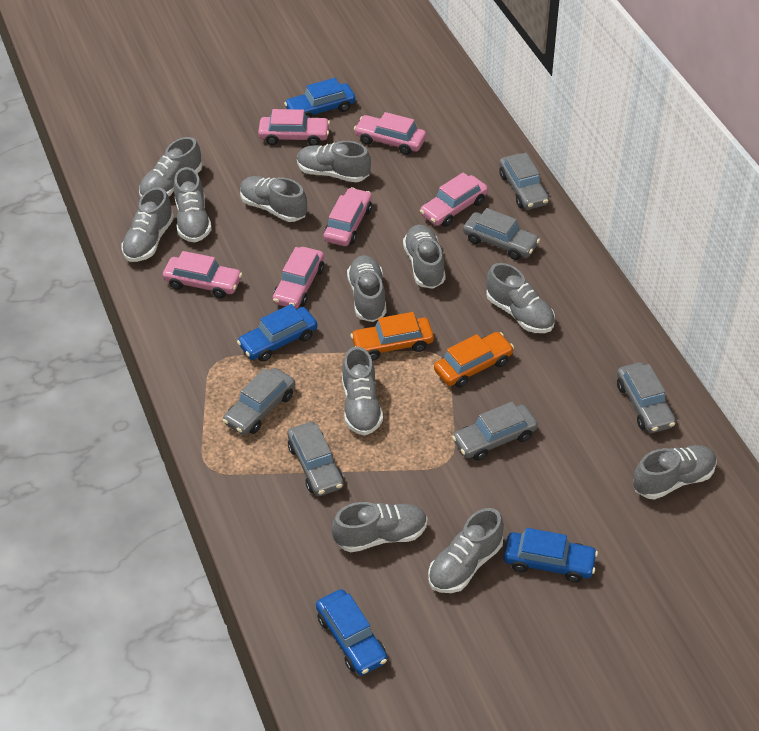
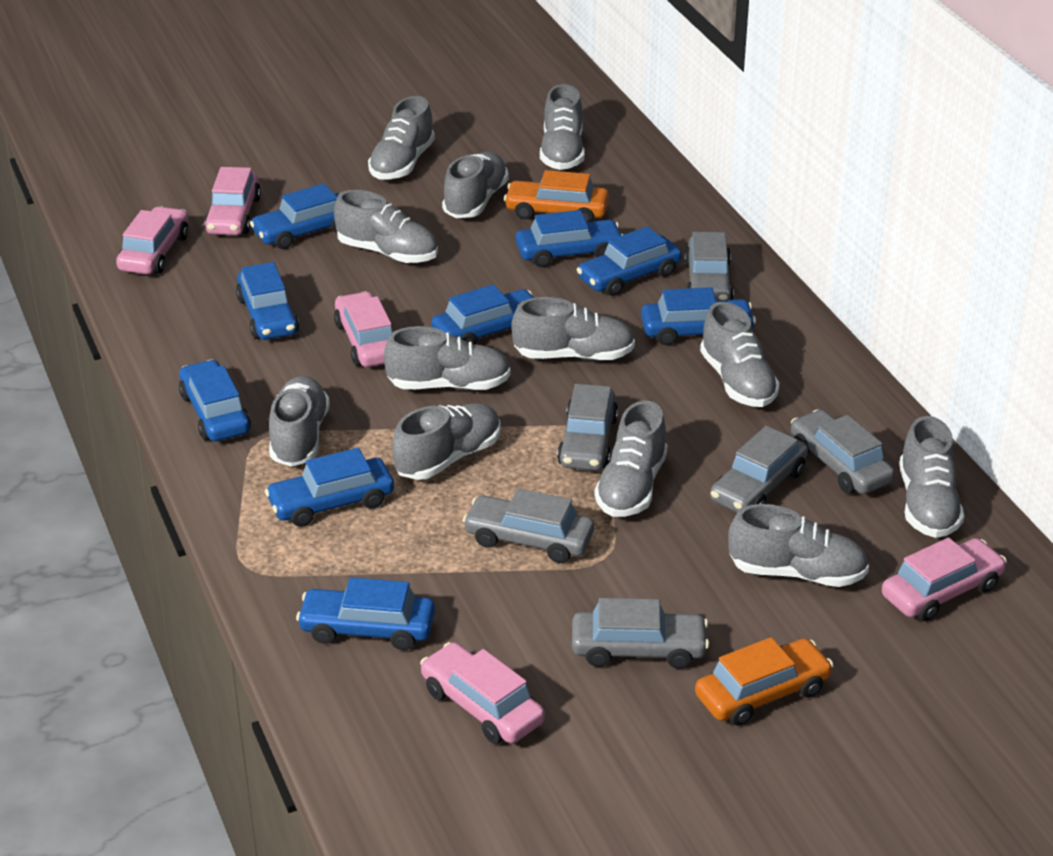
blue car: [237,304,318,362] [284,78,356,118] [316,589,387,675] [503,528,598,583] = 4 -> [179,360,251,441] [236,262,299,340] [250,184,339,249] [265,448,394,527] [296,577,435,650] [431,284,534,345] [516,210,623,267] [577,226,682,296] [641,287,756,345] = 9
pink car: [163,251,242,298] [258,109,330,146] [273,247,324,309] [323,187,372,246] [354,112,426,155] [420,172,488,227] = 6 -> [116,206,188,274] [204,167,261,235] [334,291,393,367] [420,642,545,744] [882,537,1007,621] = 5

